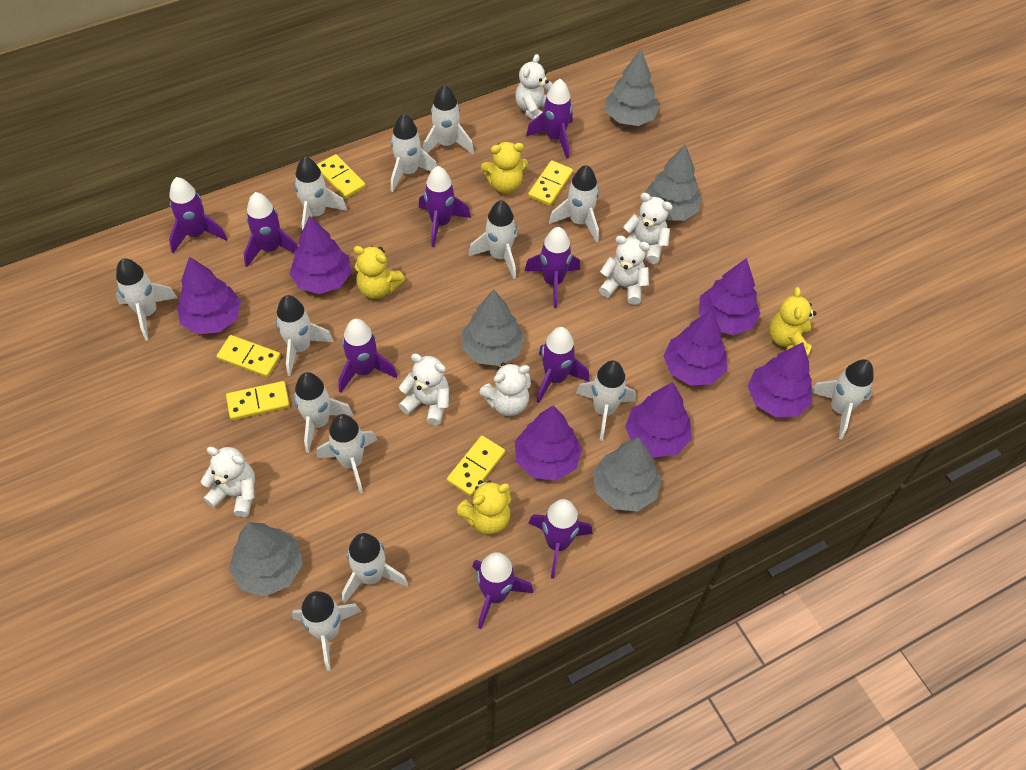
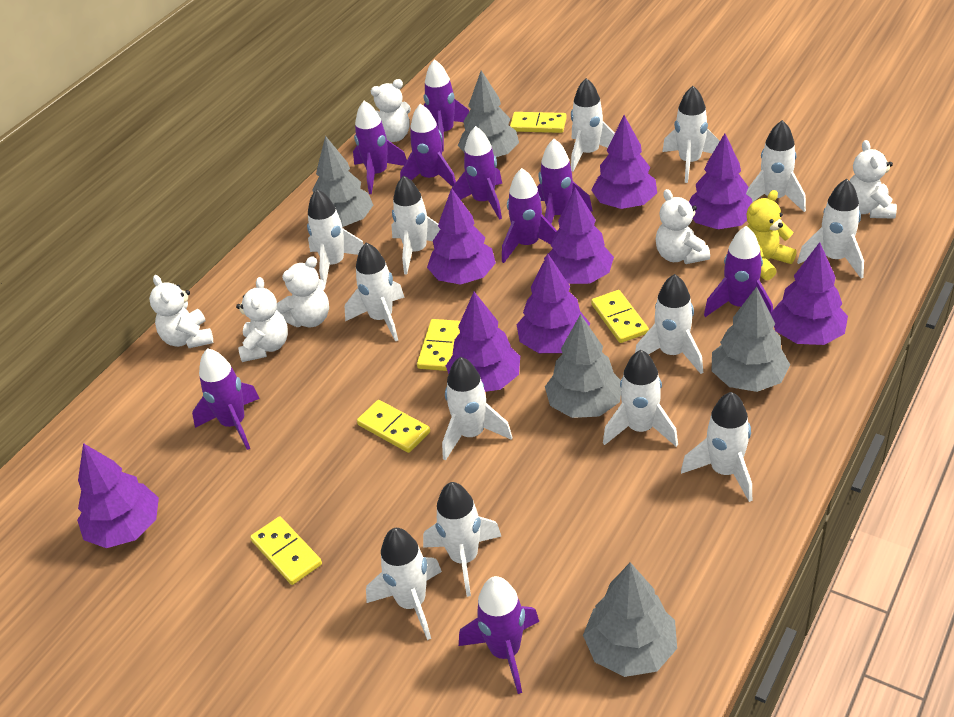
purple tree: [177,257,241,334] [289,216,352,294] [515,406,582,481] [625,382,692,457] [664,310,727,386] [699,258,761,335] [748,342,812,417] = 7 -> [77,443,159,548] [427,188,496,285] [446,292,520,392] [517,254,590,353] [544,187,614,284] [591,115,657,209] [689,134,753,229] [770,242,848,345] = 8
yellow teddy bear: [354,246,405,299] [456,480,511,534] [481,142,528,194] [769,287,817,357] = 4 -> [746,190,797,280] = 1

